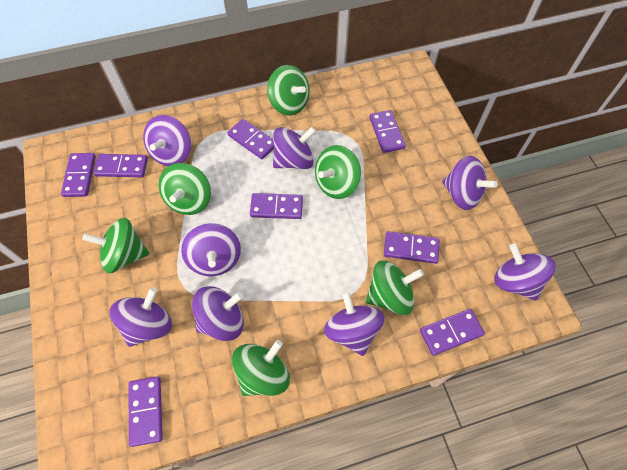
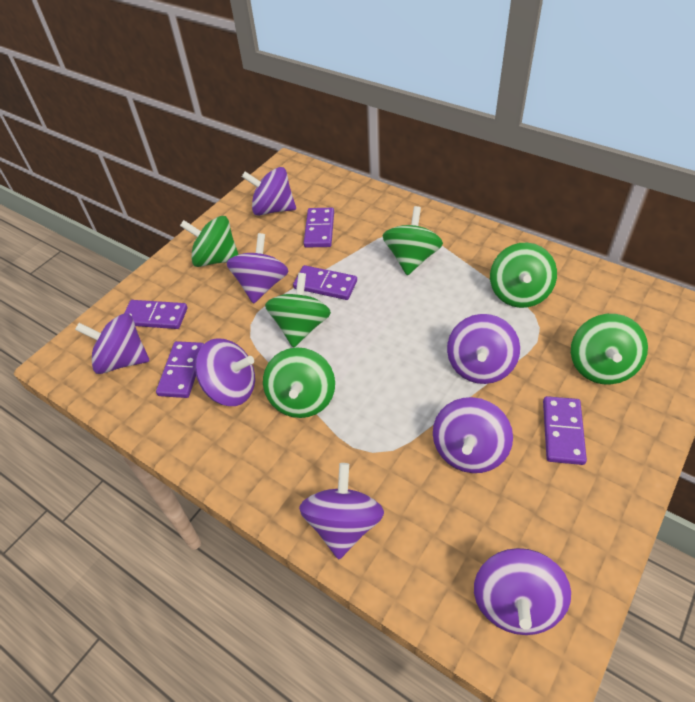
purple domino: [61,153,96,197] [93,154,148,177] [129,376,163,447] [227,119,274,159] [250,193,303,219] [369,110,406,153] [384,231,440,264] [420,309,485,356] = 8 -> [124,300,187,329] [156,341,204,398] [293,265,357,300] [304,208,334,248] [543,396,587,465] = 5

